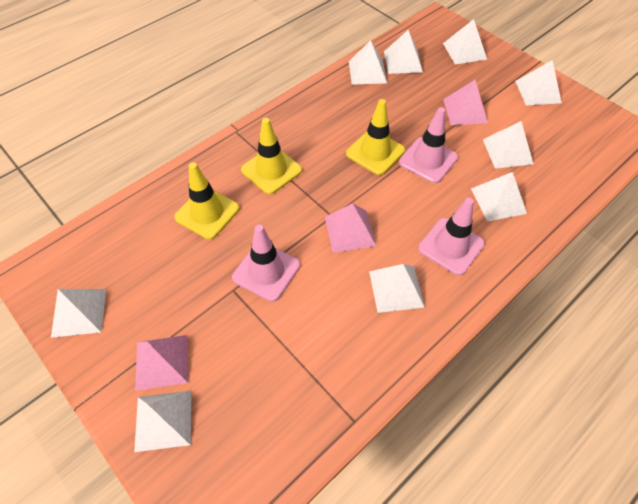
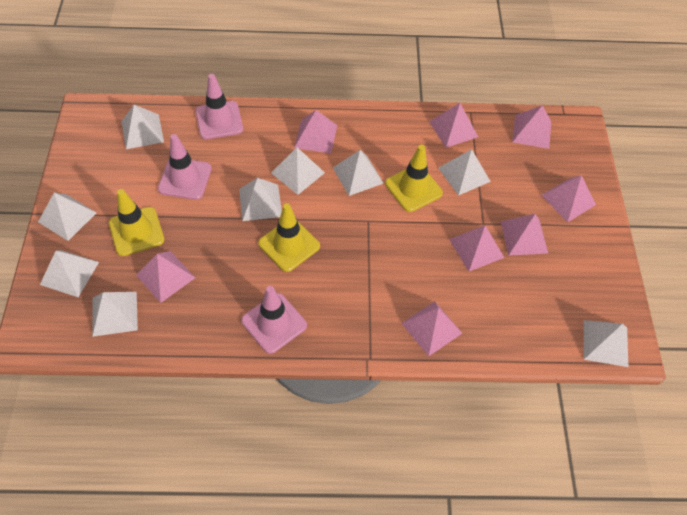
pink pyramid: [135,335,188,391] [325,203,376,253] [443,80,488,125] = 3 -> [136,251,195,303] [294,110,338,154] [402,301,462,356] [429,103,478,148] [449,225,504,271] [501,214,548,256] [512,105,551,149] [541,175,596,222] = 8

